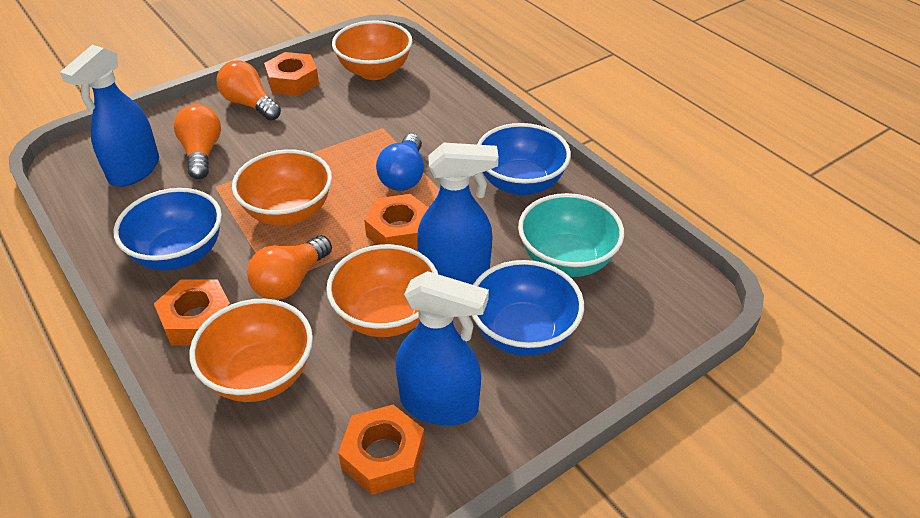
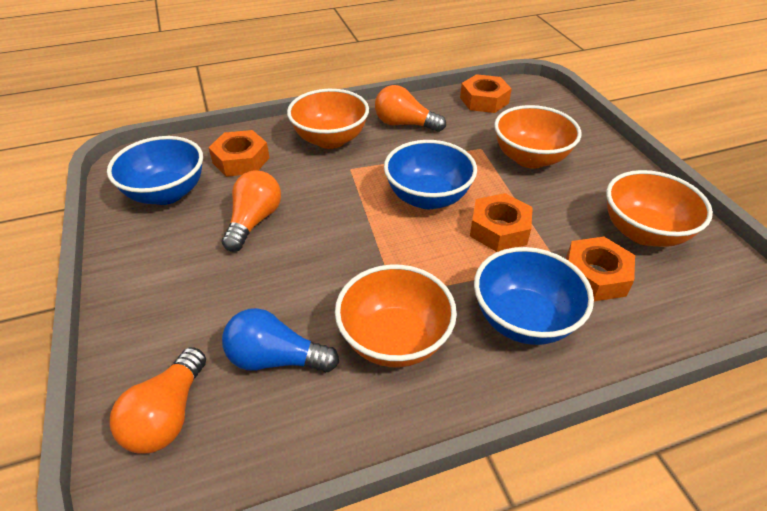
blue spray bottle: [60,45,159,187] [396,271,489,425] [417,143,498,284] = 3 -> none = 0
turquoise bowl: [518,193,624,277] = 1 -> none = 0

